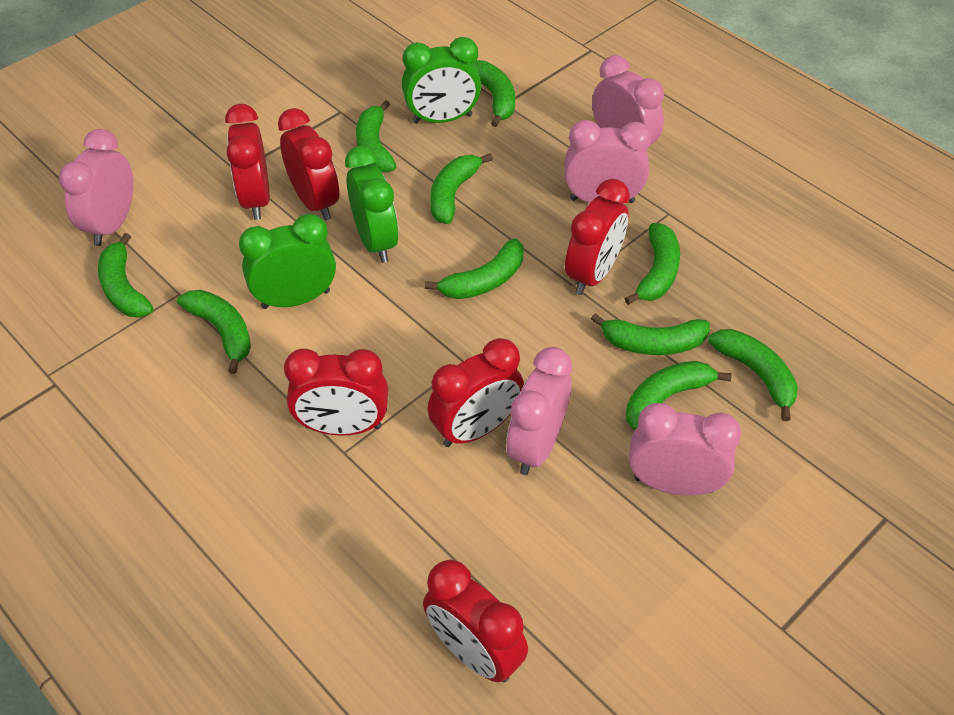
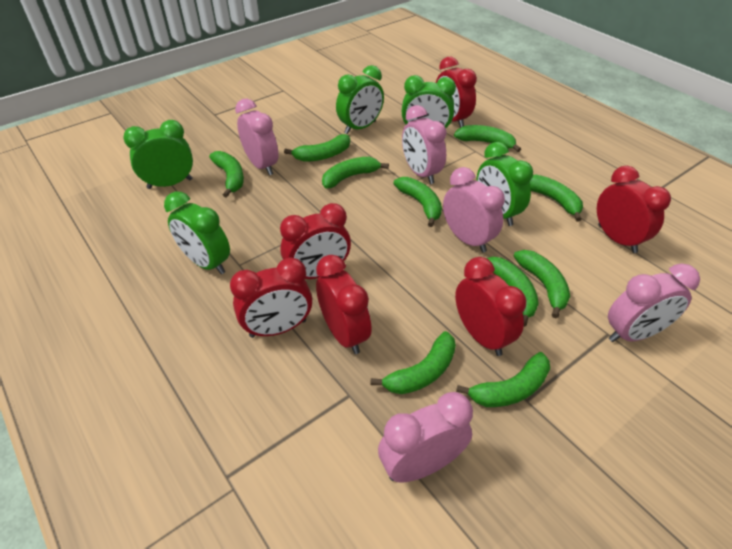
green clock: [239,214,336,309] [345,146,399,263] [402,37,481,124] = 3 -> [123,120,193,189] [164,191,230,274] [336,65,384,134] [402,75,456,128] [477,142,533,226] = 5

